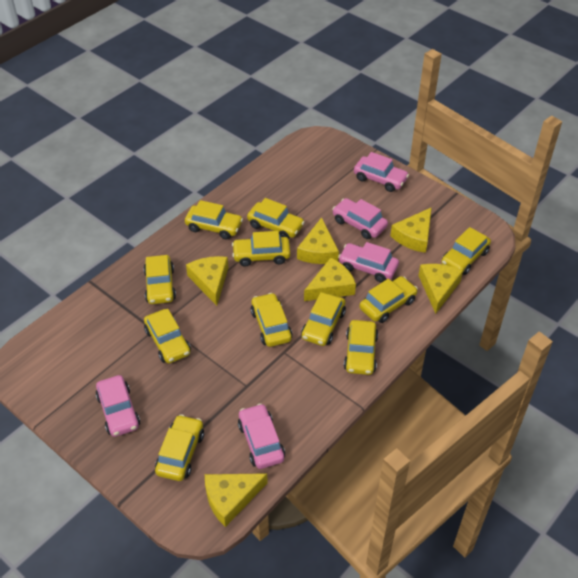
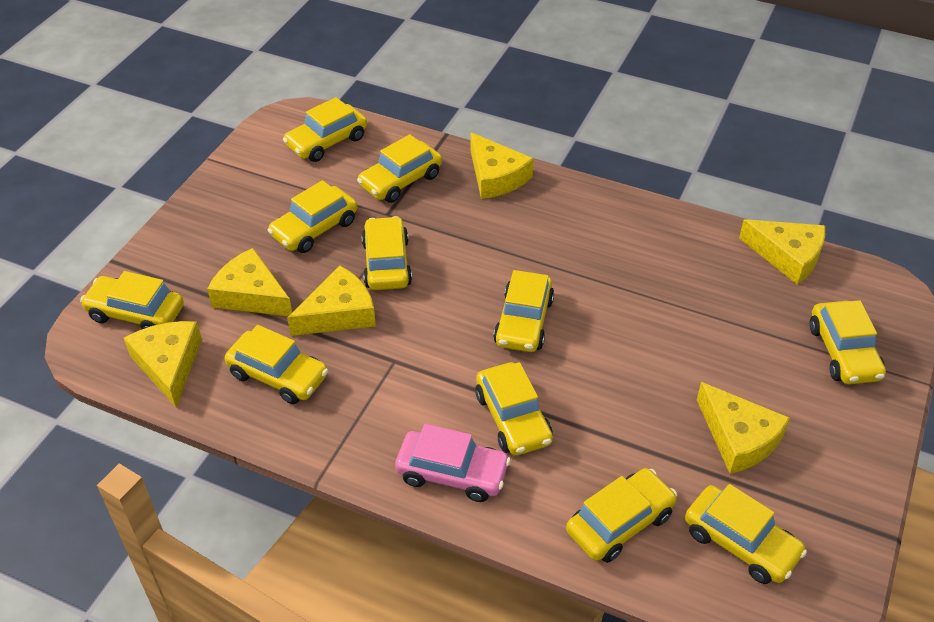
pink car: [96,375,140,437] [238,403,285,469] [332,198,388,239] [338,242,399,283] [354,152,409,192] = 5 -> [395,424,511,502] = 1

